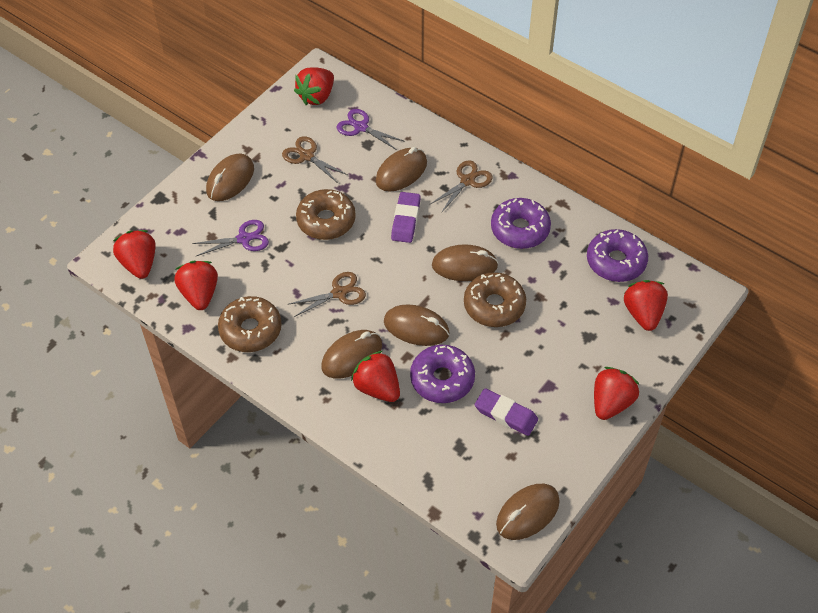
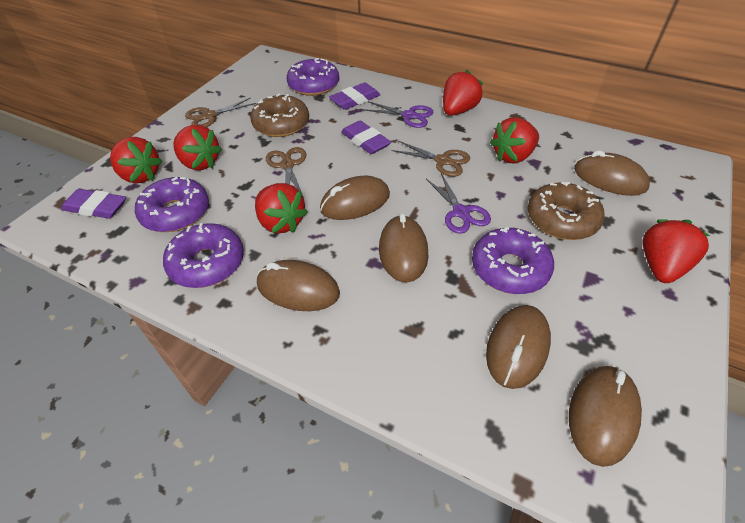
brown donut: [218,296,282,352] [296,189,356,240] [464,272,526,327] = 3 -> [250,94,309,137] [528,181,605,240] = 2
purple donut: [410,345,475,403] [491,198,551,249] [587,229,648,282] = 3 -> [135,177,209,232] [163,223,244,288] [287,58,339,96] [472,227,554,294] = 4
purple eraser: [391,192,421,243] [475,388,538,436] = 2 -> [62,189,126,219] [329,83,380,110] [341,121,391,154] = 3

